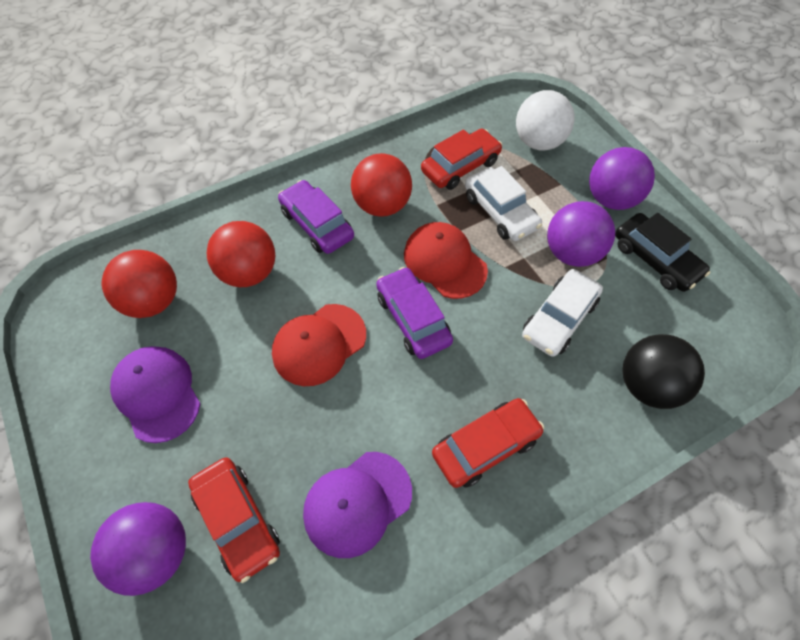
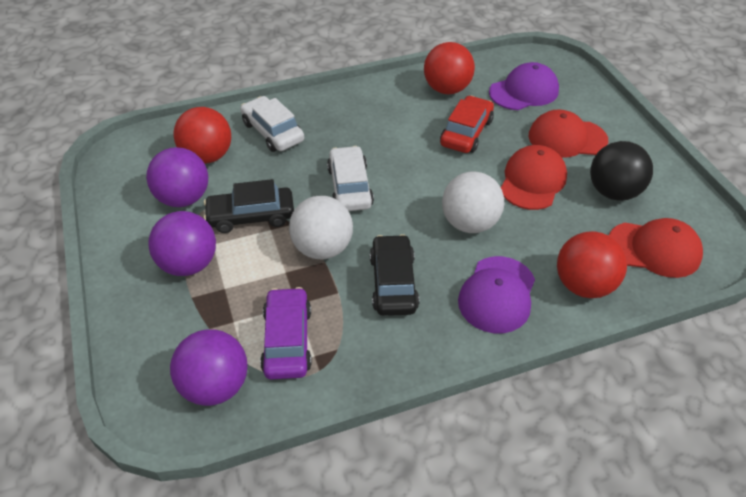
black car: [615,213,710,292] = 1 -> [204,179,294,233] [370,234,419,316] = 2
purple car: [278,180,354,254] [376,267,453,359] = 2 -> [260,287,312,379] = 1
red cap: [272,304,366,386] [404,222,488,299] = 2 -> [501,145,567,210] [529,110,608,158] [609,218,703,278] = 3
red car: [188,458,280,583] [421,129,502,190] [432,398,544,488] = 3 -> [440,96,494,153] = 1
white ball: [516,90,575,151] = 1 -> [289,196,353,260] [442,172,504,233] = 2

